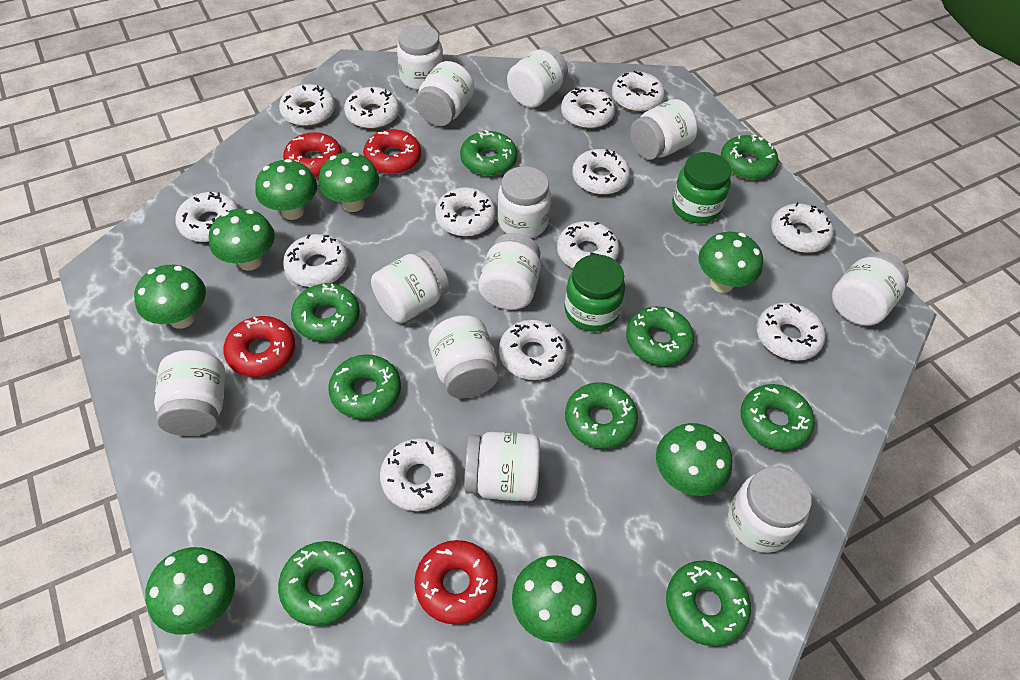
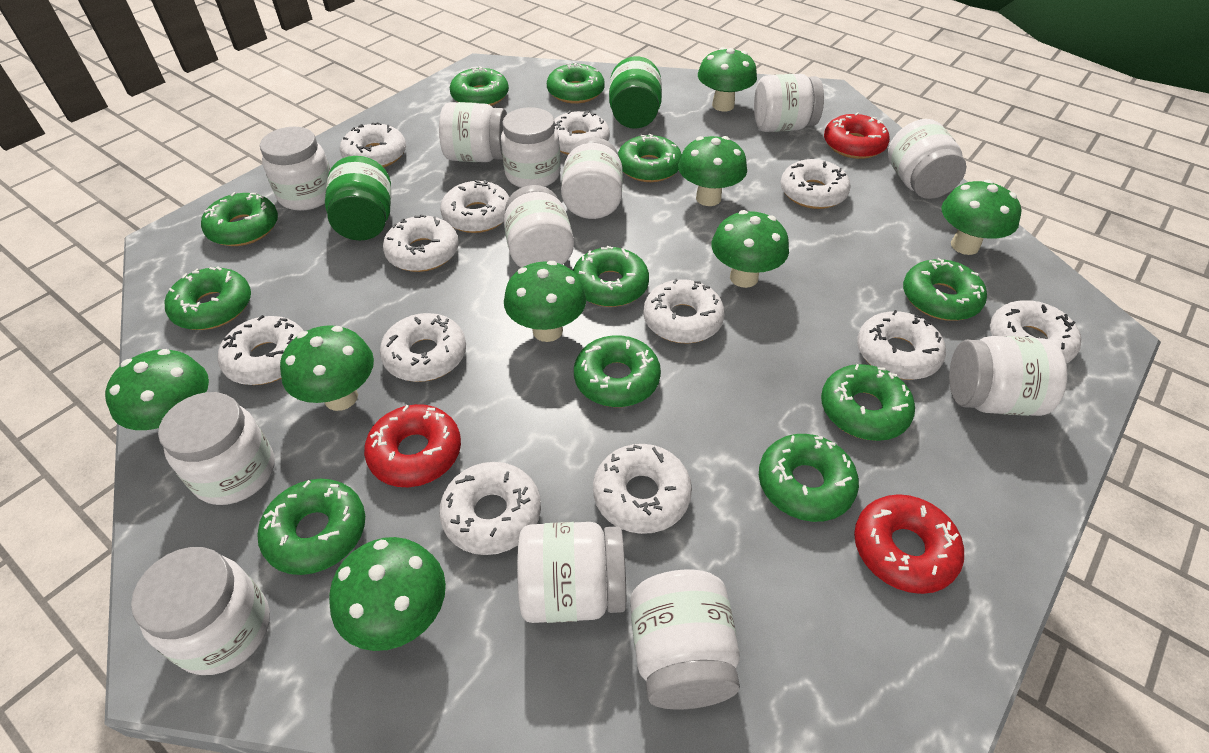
green donut: [278,541,363,626] [291,283,360,341] [328,354,401,419] [460,130,517,176] [565,382,638,449] [626,306,694,365] [666,561,751,647] [721,135,779,180] [741,384,815,450] = 9 -> [165,267,251,330] [201,192,278,246] [257,479,365,575] [450,66,509,106] [547,62,604,104] [573,246,649,307] [574,335,661,407] [618,134,682,182] [759,434,859,522] [821,364,915,441] [903,258,987,321] = 11
red donut: [223,316,295,377] [283,132,342,178] [363,129,421,174] [414,540,498,624] = 4 -> [364,404,461,487] [824,112,890,159] [854,494,964,594] = 3
white donut: [175,192,239,242] [279,84,335,126] [283,234,349,287] [344,87,400,129] [380,438,457,511] [435,187,496,237] [499,320,567,380] [557,221,619,268] [561,87,615,129] [572,149,630,195] [612,71,665,112] [757,302,826,361] [771,203,834,253] = 13 -> [218,315,303,385] [340,122,406,168] [380,313,466,382] [383,214,459,272] [439,462,541,555] [440,180,509,233] [554,111,610,155] [593,444,692,534] [643,278,725,344] [780,159,851,209] [857,310,946,380] [990,300,1081,364] = 12

